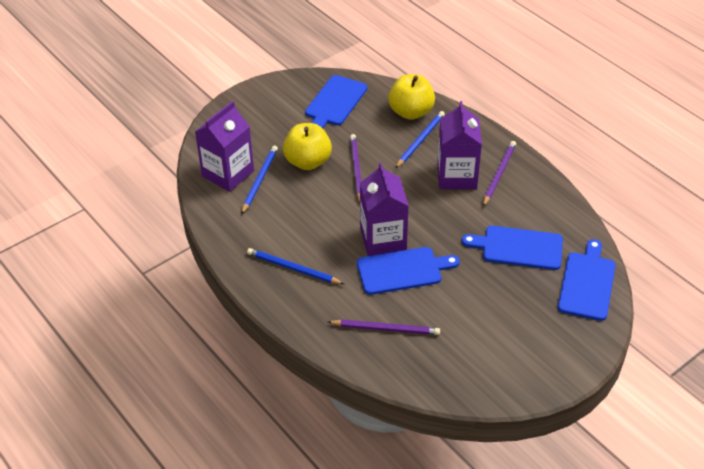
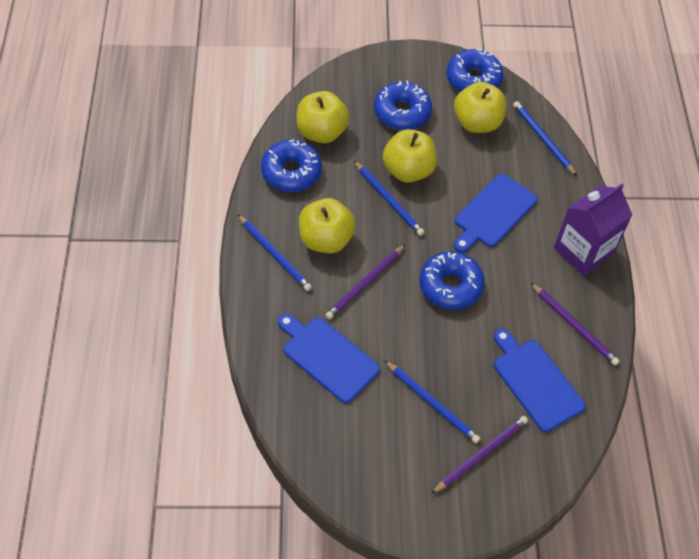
blue cutting board: [305,75,368,128] [357,247,460,295] [461,226,563,270] [558,239,616,321] = 4 -> [278,314,380,403] [454,174,538,253] [494,328,585,432] = 3
blue donut: none = 0 -> [261,140,322,192] [374,80,432,130] [419,251,485,310] [446,49,503,92] = 4
blue pencil: [241,146,278,214] [247,248,344,284] [395,111,445,168] = 3 -> [237,214,312,291] [354,161,424,236] [384,360,480,443] [513,101,577,176] = 4
purple carton: [195,101,254,192] [360,163,409,256] [437,101,482,189] = 3 -> [554,184,632,276] = 1
yellow apple: [283,123,332,170] [388,74,435,120] = 2 -> [297,91,350,143] [299,198,356,254] [383,129,437,183] [454,82,507,133] = 4

